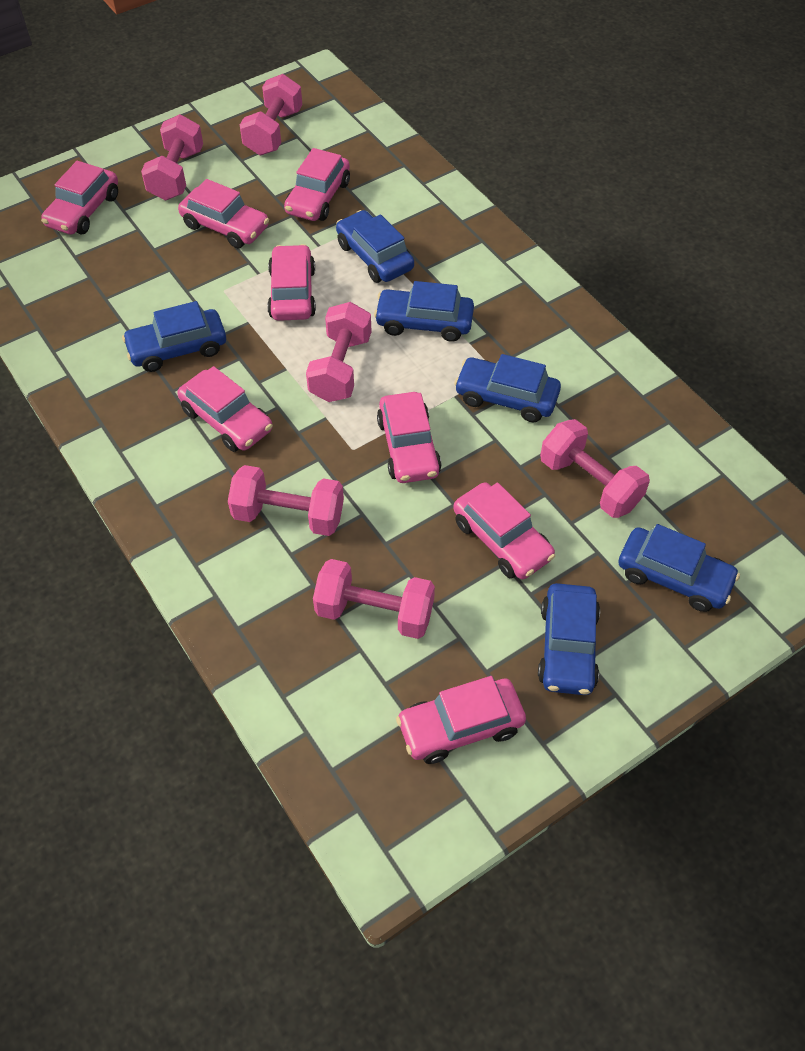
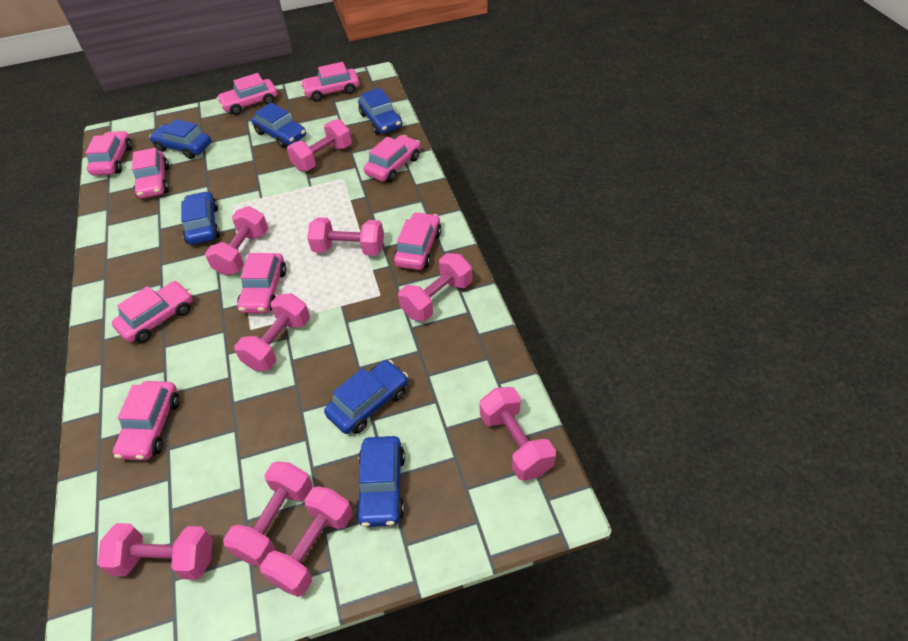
pink car: [41,161,118,235] [177,366,273,452] [178,179,269,248] [267,244,316,321] [284,148,350,221] [377,392,442,483] [396,676,526,764] [453,482,555,579] = 8 -> [85,131,132,176] [112,281,193,343] [113,381,180,460] [132,148,169,199] [217,73,277,115] [237,253,287,313] [300,62,359,101] [364,135,420,182] [394,212,442,270] = 9
pink dumbbell: [141,114,203,200] [228,465,344,536] [240,74,302,156] [306,302,371,402] [313,559,435,639] [540,419,650,518] = 6 -> [98,523,213,580] [205,206,268,276] [223,461,313,567] [234,293,310,371] [260,486,353,597] [287,119,352,171] [307,217,384,256] [398,253,472,321] [479,387,556,481] = 9

